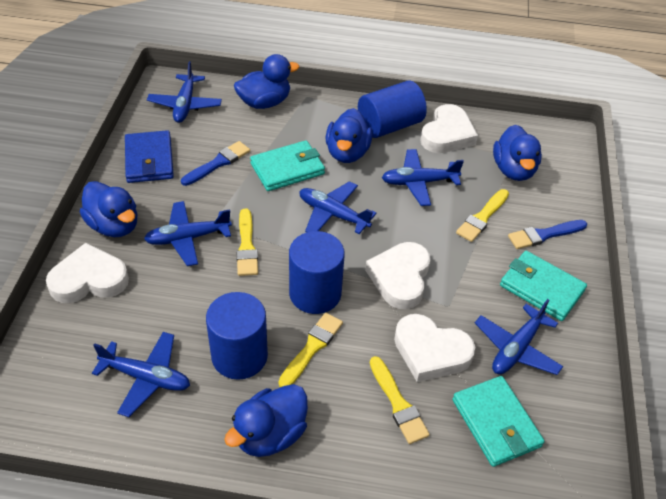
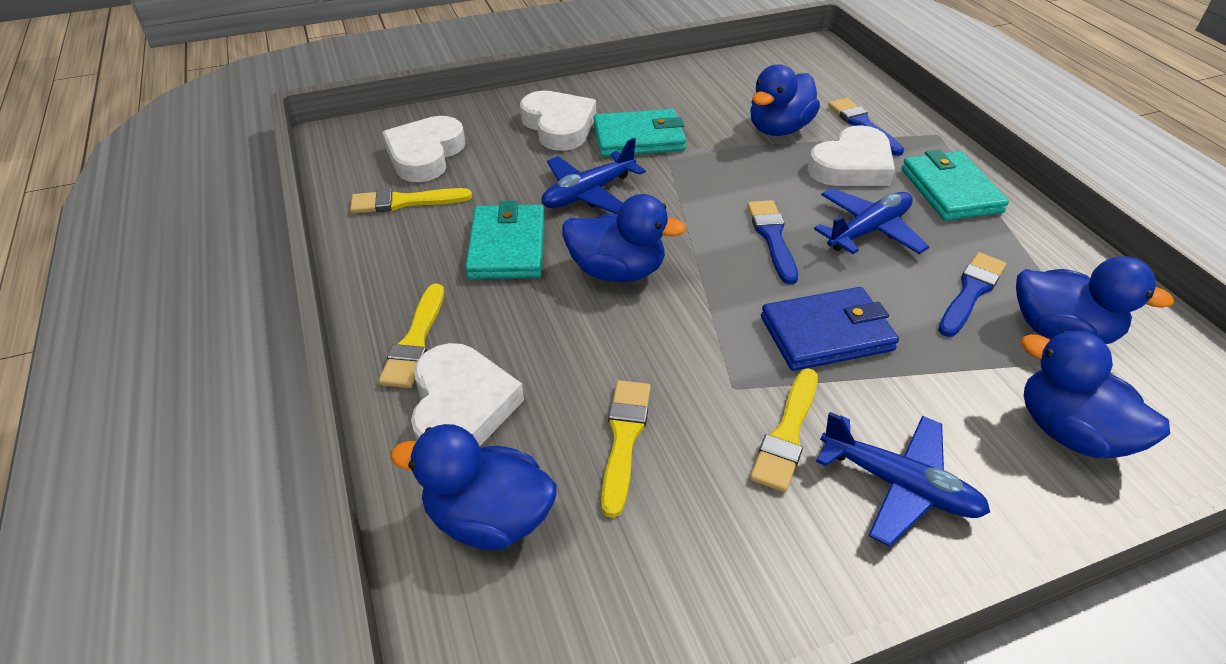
blue brush: [181,141,250,186] [508,220,587,249] = 2 -> [747,200,798,285] [828,98,904,156] [938,252,1006,337] = 3
blue cylinder: [206,292,268,380] [289,231,345,314] [358,80,427,138] = 3 -> none = 0
blue plane: [92,332,190,417] [144,201,232,266] [147,61,222,123] [299,181,376,234] [382,149,464,206] [475,299,563,375] = 6 -> [542,138,646,214] [814,188,930,254] [816,412,990,547] = 3

